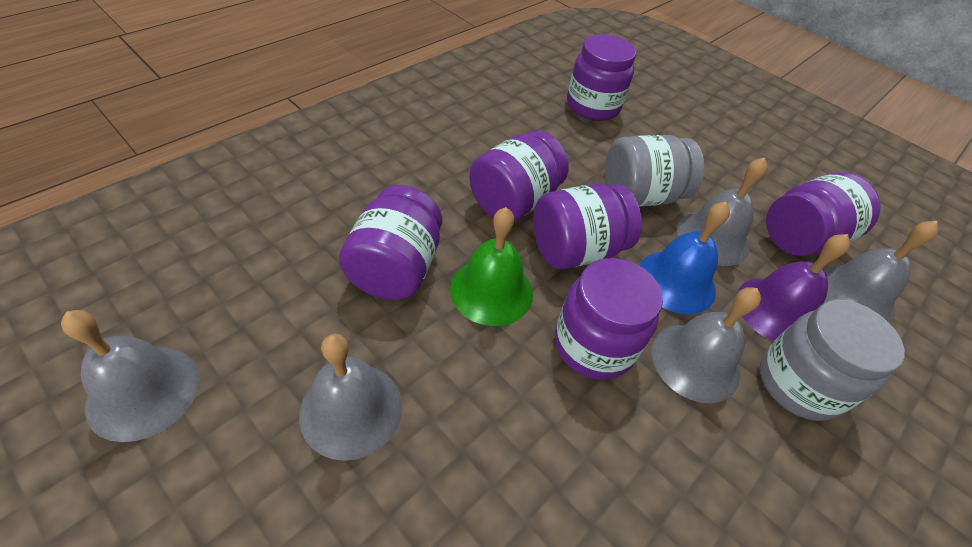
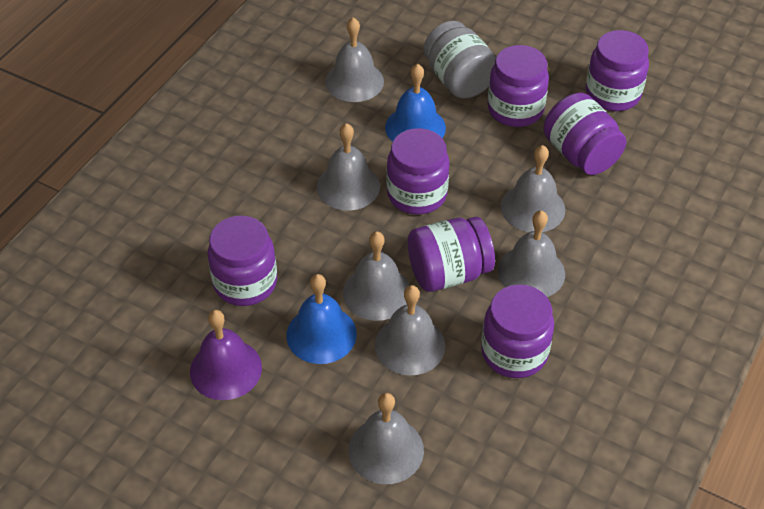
blue bell: [639,202,730,314] = 1 -> [287,274,357,364] [385,64,446,142] = 2
green bell: [450,207,533,326] = 1 -> none = 0
grey bell: [61,310,199,442] [299,334,402,461] [652,287,761,403] [677,157,768,266] [823,221,938,324] = 5 -> [317,123,380,211] [325,17,384,102] [343,231,410,321] [349,393,424,484] [375,285,445,375] [498,210,565,297] [501,145,565,232] = 7
grey jar: [605,135,704,207] [760,300,905,421] = 2 -> [424,21,496,98] = 1
purple jar: [339,185,442,300] [470,130,569,221] [533,184,642,269] [555,258,663,380] [567,34,636,121] [766,172,880,256] = 6 -> [208,216,277,306] [387,128,450,215] [407,217,495,292] [481,284,554,378] [488,45,549,127] [543,93,626,175] [586,30,649,111] = 7

